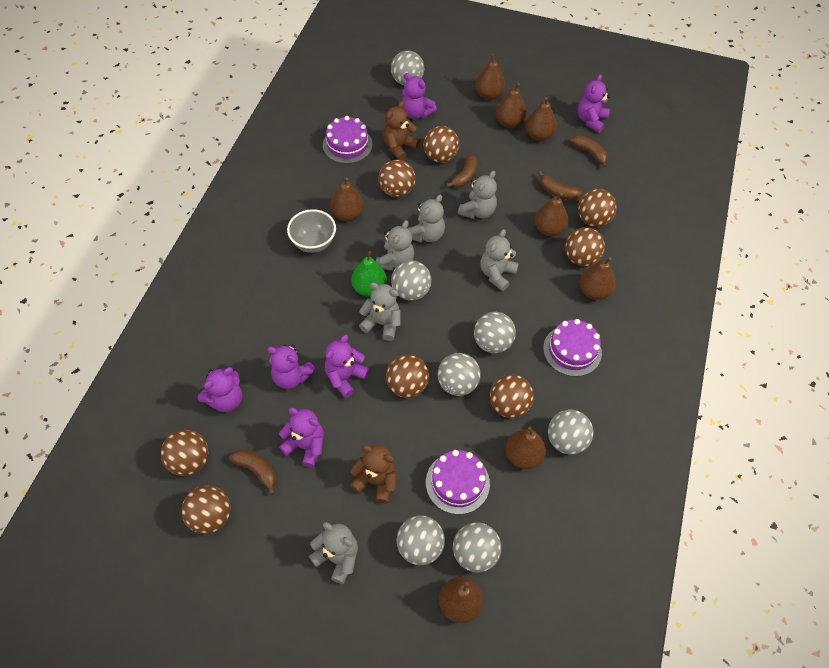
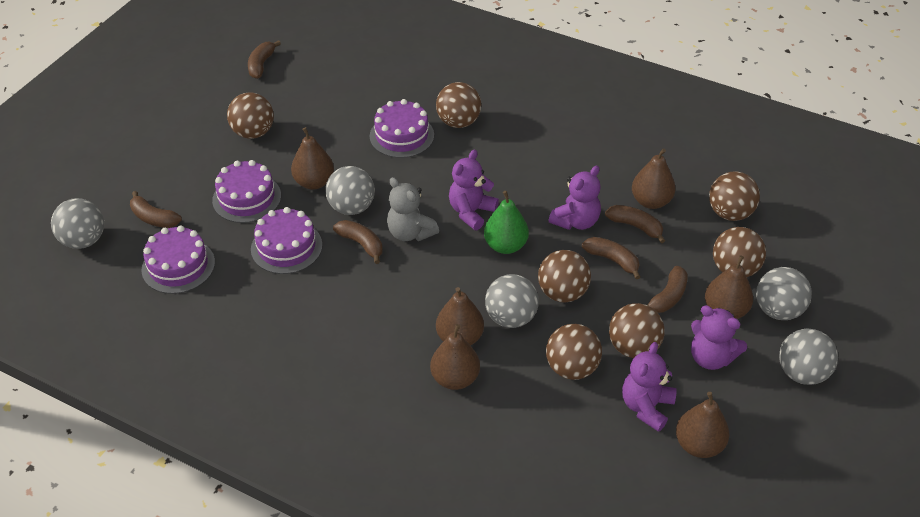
brown ball: [161,430,208,476] [182,485,231,534] [379,160,415,197] [386,355,429,398] [423,126,459,163] [490,374,534,418] [565,227,605,266] [578,189,617,227] = 8 -> [227,92,274,139] [436,82,481,128] [538,250,591,302] [546,324,602,380] [609,303,665,358] [709,171,760,221] [713,227,766,277] = 7
brown banana: [229,449,276,495] [446,154,478,188] [538,171,582,200] [570,135,608,168] = 4 -> [130,191,182,228] [248,40,281,79] [333,220,383,264] [582,237,640,279] [605,205,665,243] [647,266,688,313] = 6
brown pear: [330,177,364,221] [439,577,483,623] [475,54,505,100] [496,83,527,128] [505,427,546,469] [525,97,557,141] [534,193,569,236] [579,257,616,300] = 8 -> [291,127,334,190] [430,324,480,390] [436,287,484,346] [632,148,676,209] [676,392,729,458] [705,255,753,319] = 6
brown teddy bear: [350,445,396,504] [383,101,420,160] = 2 -> none = 0
grey ball: [391,51,424,85] [391,260,431,301] [397,515,445,565] [437,353,481,396] [453,522,501,572] [474,312,516,353] [548,410,593,455] = 7 -> [51,198,104,249] [325,166,375,215] [485,274,539,328] [756,267,812,320] [779,329,838,385] = 5
grey bowl: [287,209,336,253] = 1 -> none = 0
grey teddy bear: [309,522,358,584] [359,282,401,341] [376,220,414,271] [408,195,445,243] [458,171,497,219] [480,229,519,291] = 6 -> [387,177,439,241] = 1
purple cake: [323,116,373,164] [426,450,490,514] [543,319,602,377] = 3 -> [141,225,215,294] [212,160,281,223] [251,207,322,274] [369,99,434,158] = 4
purple teddy bear: [198,367,242,412] [267,345,316,389] [279,408,324,468] [325,335,369,398] [402,73,437,119] [577,74,610,133] = 6 -> [449,150,499,230] [548,166,601,230] [622,342,677,432] [691,305,747,370] = 4

